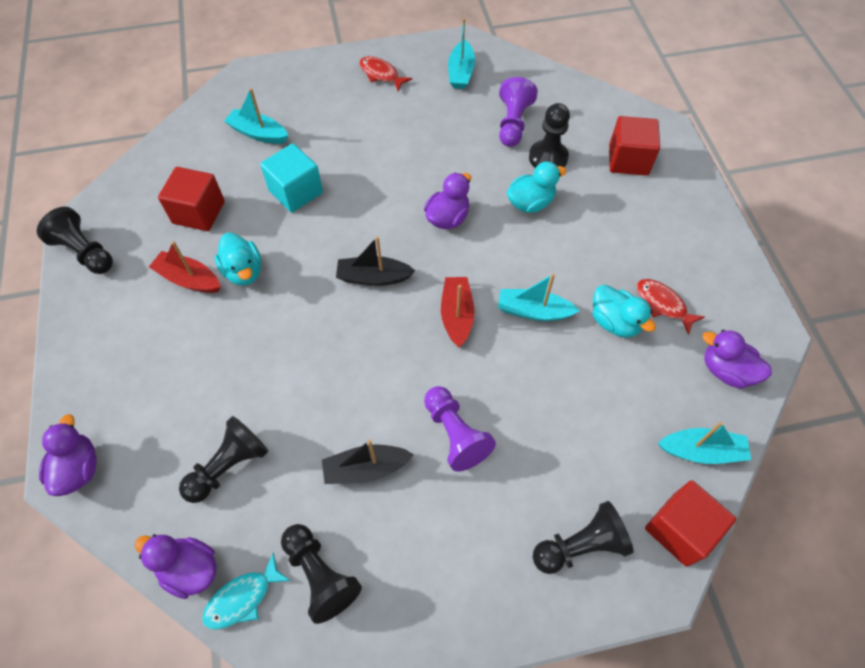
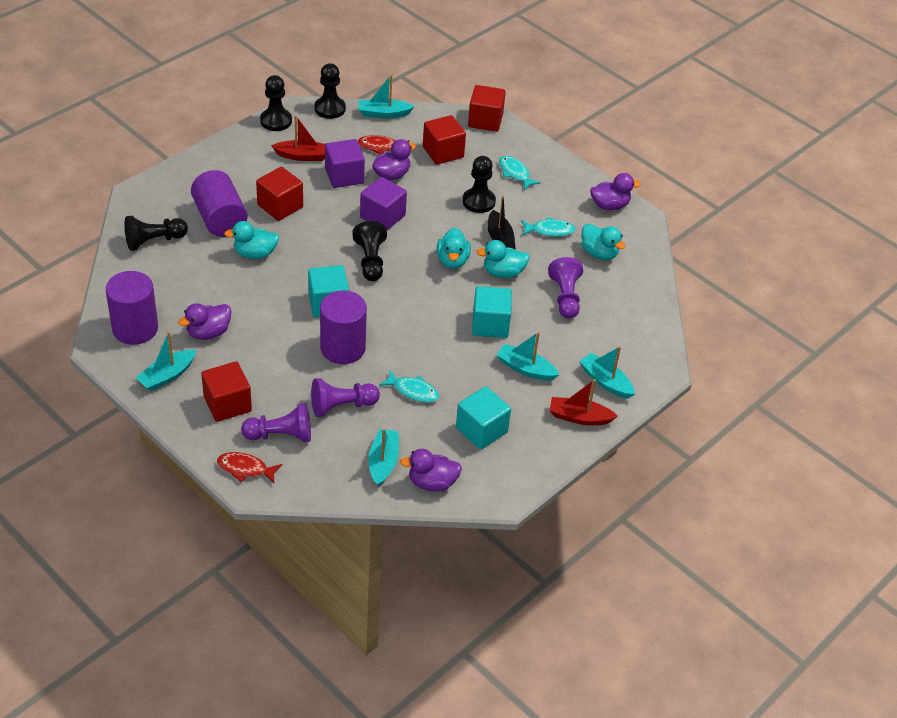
black boat: [322,440,414,484] [336,236,415,286] = 2 -> [487,195,516,250] = 1
purple cube: none = 0 -> [325,139,365,188] [360,177,407,230] = 2
purple cylinder: none = 0 -> [106,271,158,345] [191,170,248,237] [320,291,367,364] = 3
purple pawn: [424,386,496,472] [499,77,538,147] = 2 -> [241,403,311,442] [311,378,380,417] [548,257,583,319] = 3
red cube: [158,167,225,231] [609,116,660,176] [645,480,736,567] = 3 -> [201,361,252,422] [256,167,303,221] [423,115,466,165] [468,85,506,132] = 4
turquoise boat: [224,88,288,144] [448,18,475,89] [498,273,580,321] [658,422,751,464] = 4 -> [136,332,196,391] [359,74,415,119] [368,429,399,487] [496,332,560,381] [579,346,635,399] = 5
turquoise cube: [260,143,323,213] = 1 -> [308,265,349,317] [456,386,511,450] [472,286,512,338] = 3
turquoise duck: [215,233,261,286] [507,162,567,213] [593,285,656,338] = 3 -> [224,221,279,259] [437,228,471,269] [477,240,530,278] [581,224,626,260] = 4
turquoise fish: [202,553,291,630] = 1 -> [379,370,439,403] [499,156,541,190] [521,217,576,237] = 3

